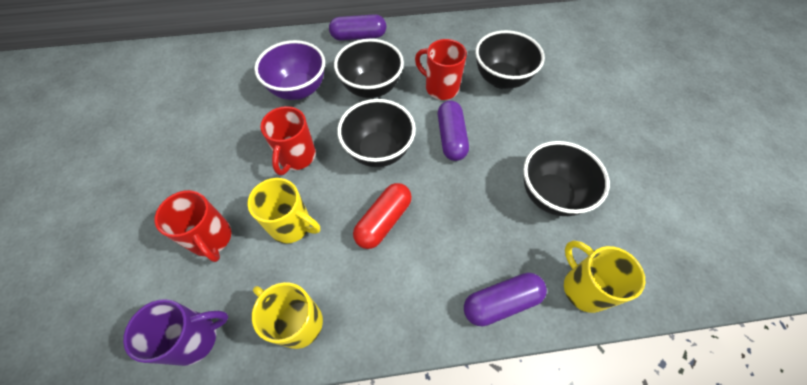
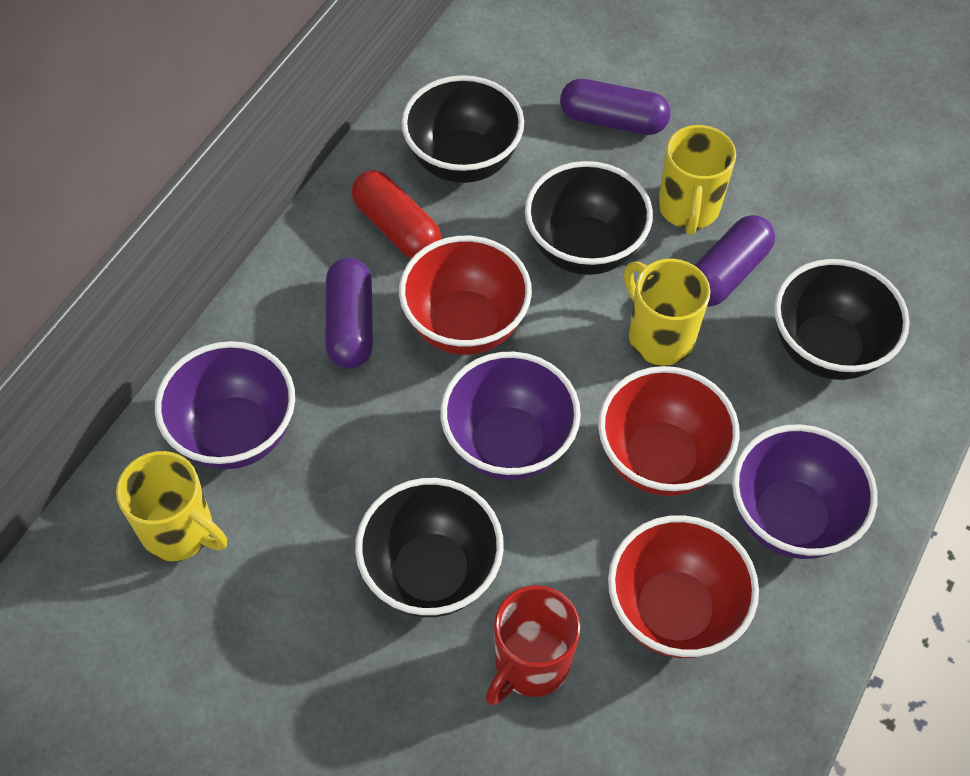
purple bowl: [254,40,325,100] = 1 -> [155,341,295,469] [440,352,581,480] [732,424,878,559] = 3
purple mug: [123,299,229,366] = 1 -> none = 0
red bowl: none = 0 -> [399,236,532,355] [598,366,739,496] [608,515,759,658] = 3
red mug: [154,190,232,262] [260,106,316,175] [415,39,467,100] = 3 -> [485,585,580,706] = 1

